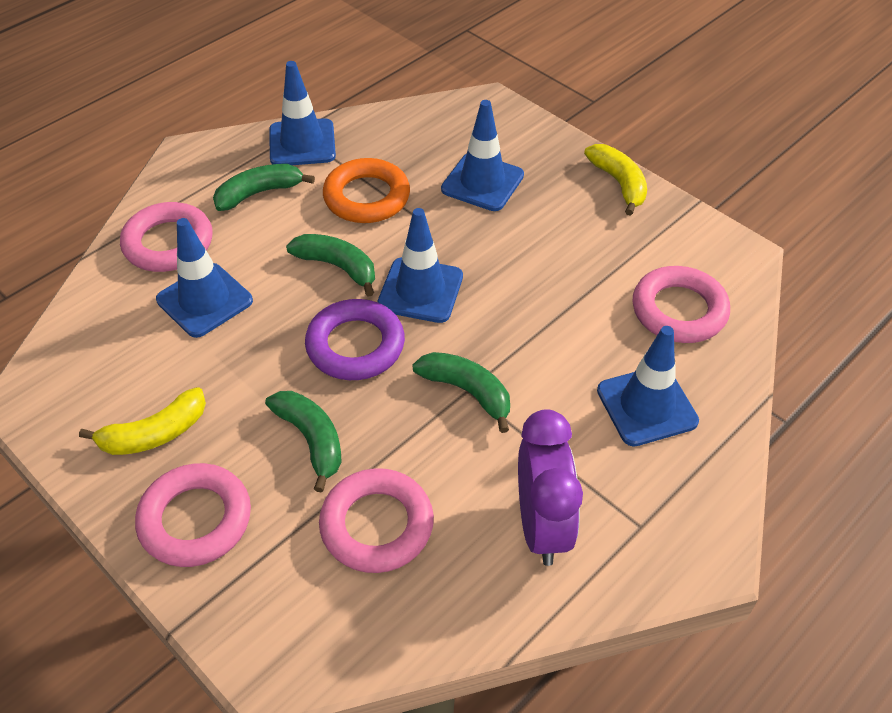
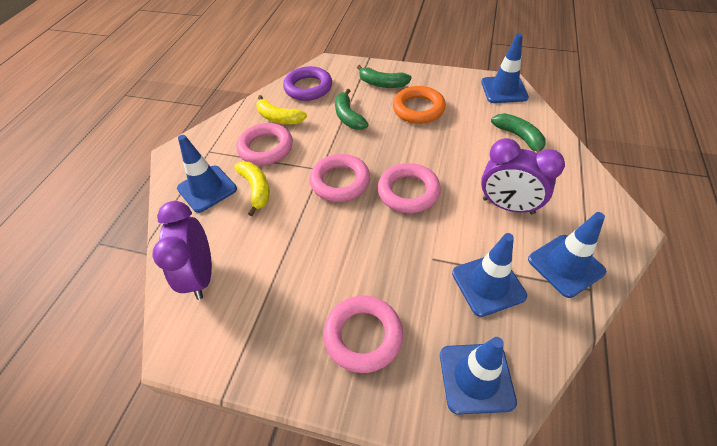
green banana: [213,164,315,211] [265,391,342,493] [286,234,375,296] [412,352,510,433] = 4 -> [335,88,369,130] [357,65,412,88] [491,113,546,153] = 3
purple clock: [518,409,583,566] = 1 -> [152,201,212,300] [481,138,565,215] = 2

